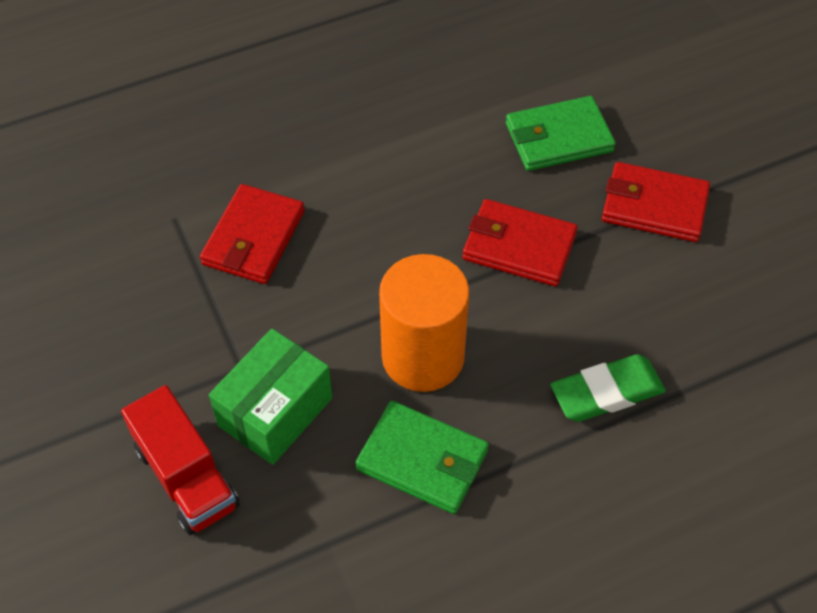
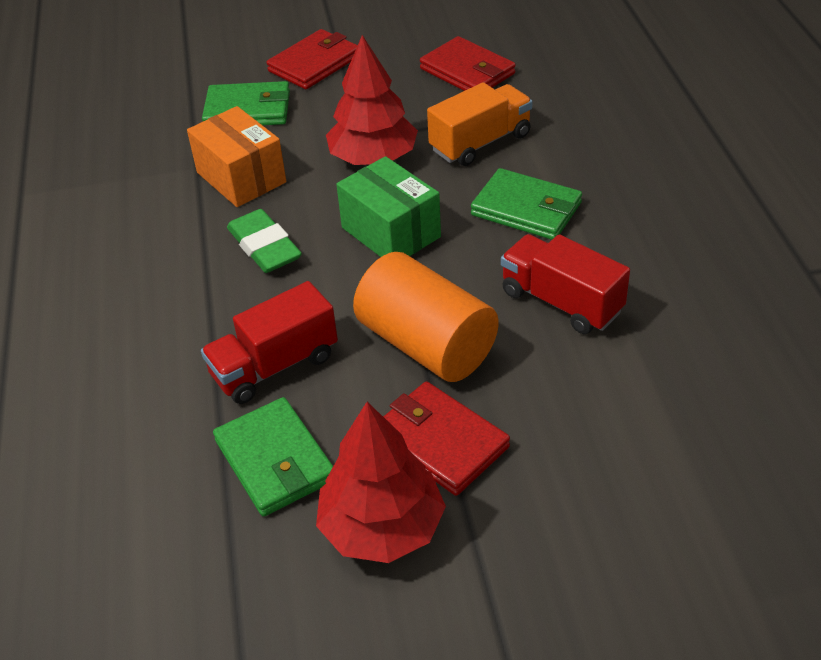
green wallet: [355,401,489,514] [506,96,616,171] = 2 -> [202,81,290,125] [213,397,333,516] [471,168,582,240] = 3
orange box: none = 0 -> [187,106,286,207] = 1
orange truck: none = 0 -> [427,82,533,166] = 1
red tree: none = 0 -> [316,402,446,563] [326,35,418,165] = 2
red truck: [121,385,240,535] = 1 -> [201,281,338,404] [501,234,630,334] = 2

